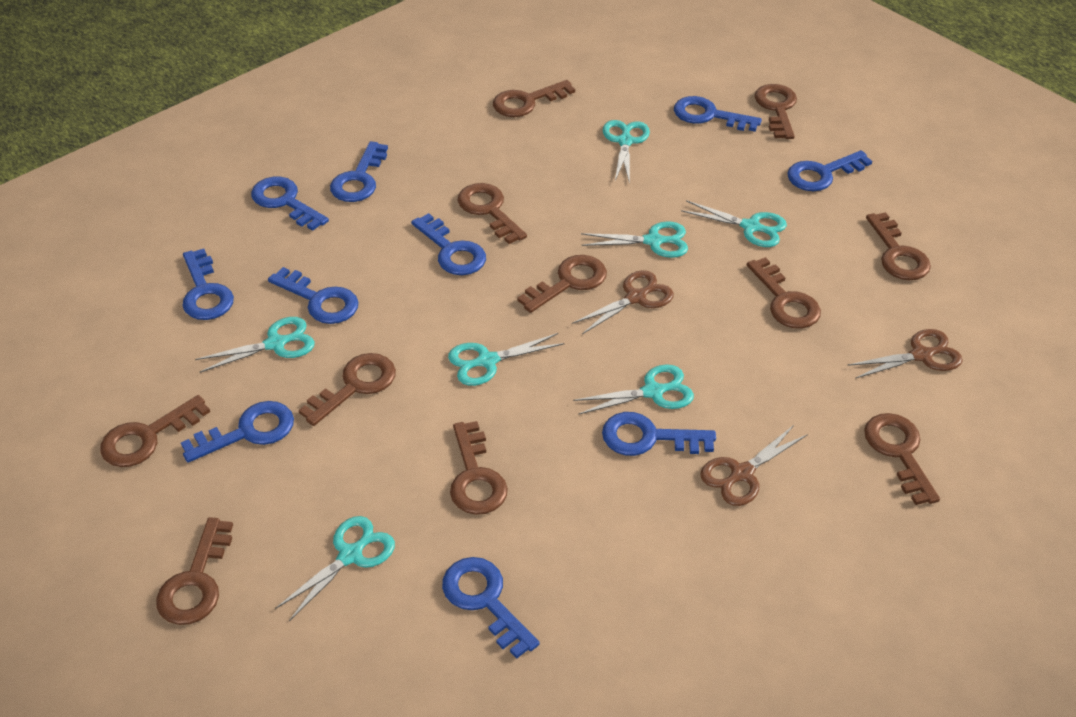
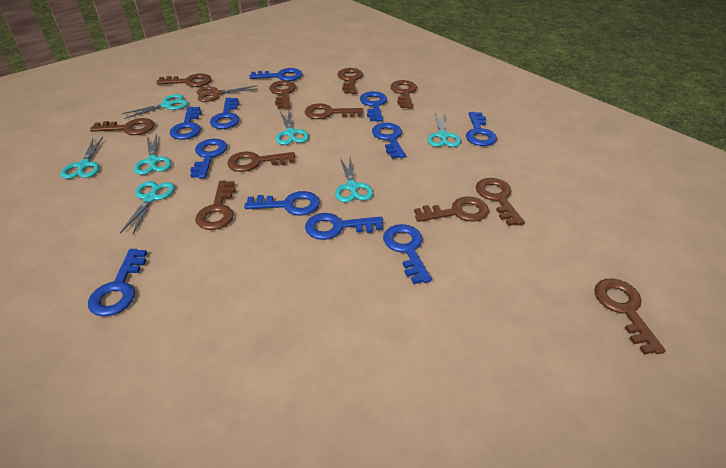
blue key: [181,401,294,463] [182,249,234,320] [251,177,329,231] [268,267,359,324] [330,141,388,202] [411,213,486,275] [442,557,540,659] [602,412,716,456] [674,96,762,132] [787,150,872,191] = 10 -> [88,249,147,317] [170,107,201,140] [190,139,227,178] [210,98,240,129] [244,191,320,216] [250,68,302,81] [305,213,383,240] [360,91,387,122] [372,123,406,159] [383,224,432,284] [466,112,497,146] = 11
brown scissors: [572,270,674,334] [700,425,808,506] [847,329,963,379] = 3 -> [197,85,258,102] = 1

